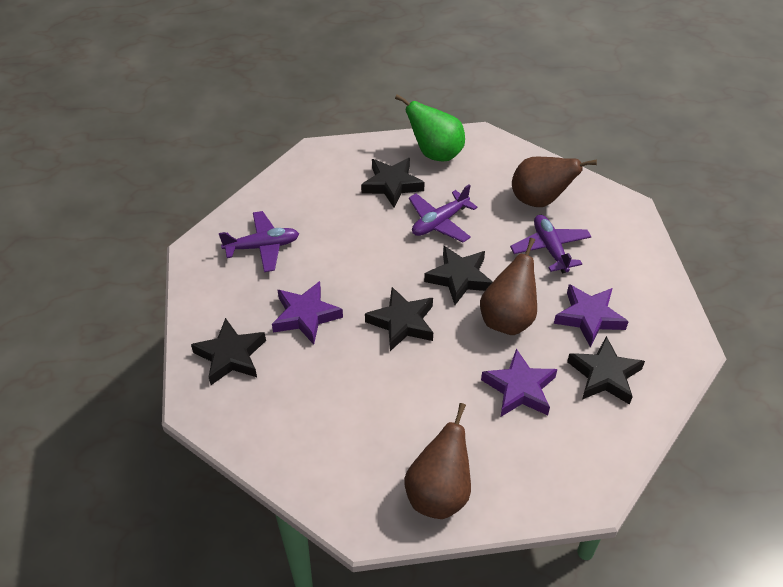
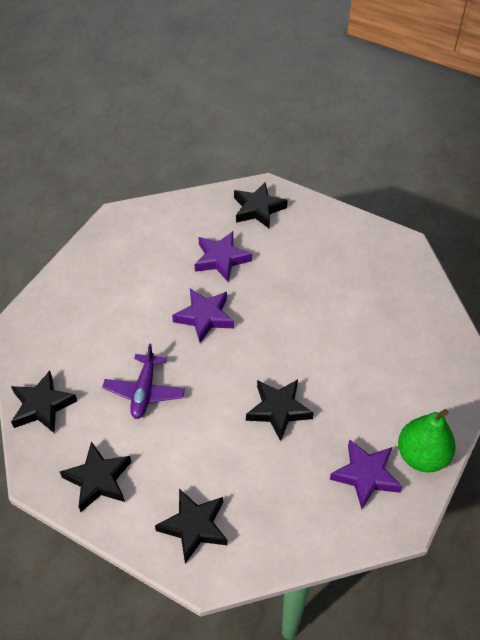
brown pear: [404,403,471,519] [480,238,537,335] [512,157,597,207] = 3 -> none = 0
purple plane: [219,211,299,272] [409,184,478,243] [510,215,591,273] = 3 -> [102,343,185,419] = 1

